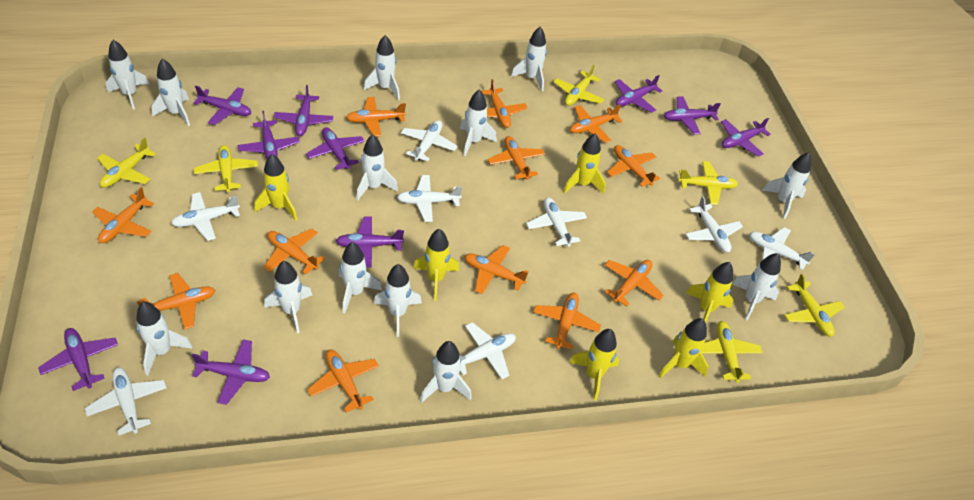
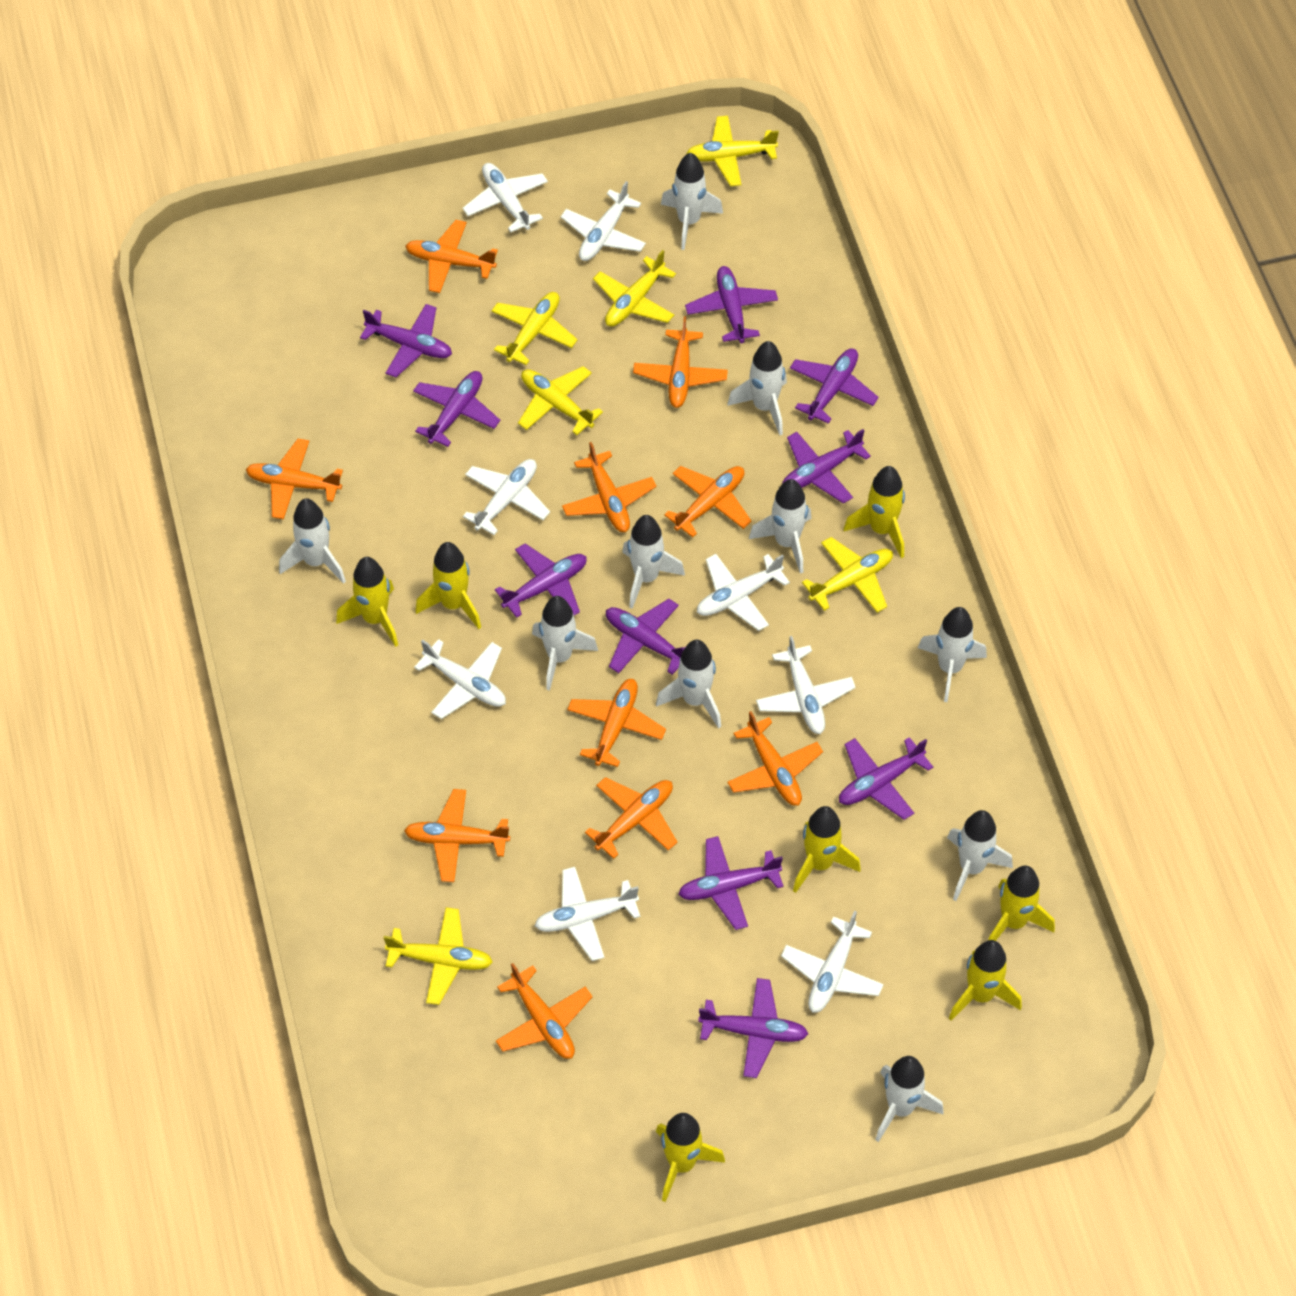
orange plane: [92,187,154,243] [137,273,215,330] [263,229,325,274] [307,349,379,413] [346,97,406,137] [464,245,529,294] [481,79,527,128] [488,136,545,180] [533,293,601,350] [570,105,623,143] [605,260,664,307] [607,145,660,187] = 12 -> [246,439,343,519] [404,789,510,882] [405,220,498,293] [496,963,593,1059] [562,442,656,532] [567,679,666,767] [585,777,677,859] [633,316,728,408] [664,466,752,537] [727,711,823,806] = 10
white rocket: [106,40,149,110] [136,302,193,376] [151,59,190,126] [264,261,312,333] [339,242,382,313] [356,134,398,201] [364,35,400,100] [374,264,422,337] [420,341,472,403] [460,90,497,156] [511,27,547,91] [732,253,781,320] [762,152,811,219] = 13 -> [279,498,346,584] [532,596,598,690] [622,515,685,609] [656,640,721,729] [661,153,723,250] [727,341,787,435] [749,479,811,574] [875,1056,944,1142] [918,607,987,702] [947,810,1013,901] = 10
yellow rocket: [254,154,297,221] [413,229,459,301] [563,133,605,194] [569,329,619,400] [659,318,709,378] [686,262,733,323] = 6 -> [336,557,398,647] [415,542,481,629] [656,1113,725,1202] [793,806,861,893] [844,466,905,558] [949,940,1022,1021] [988,866,1055,941] = 7

